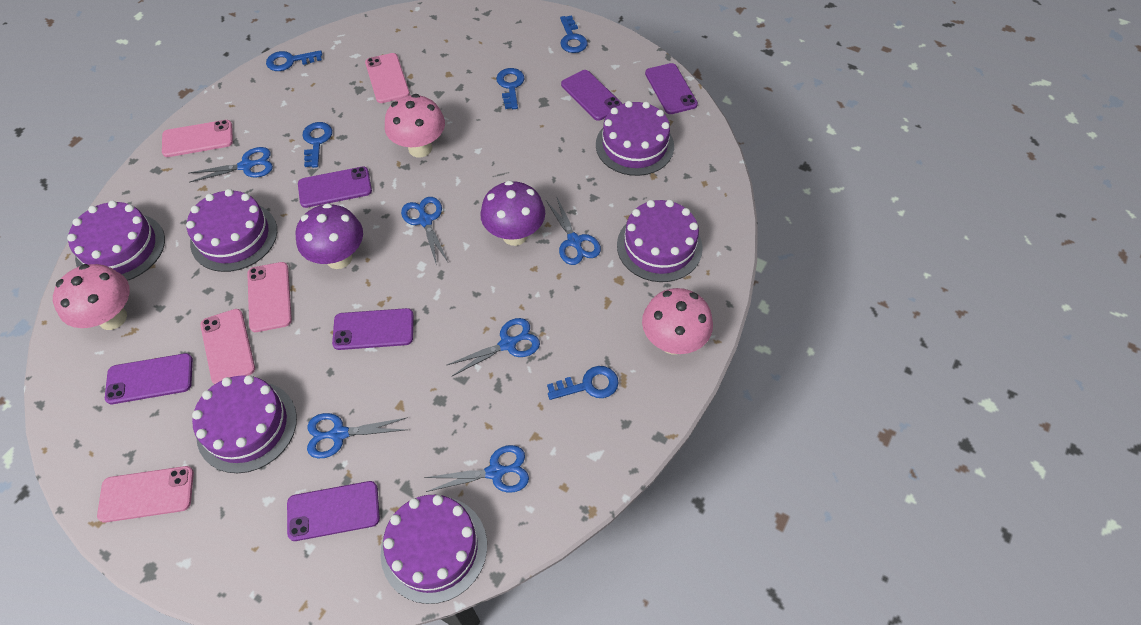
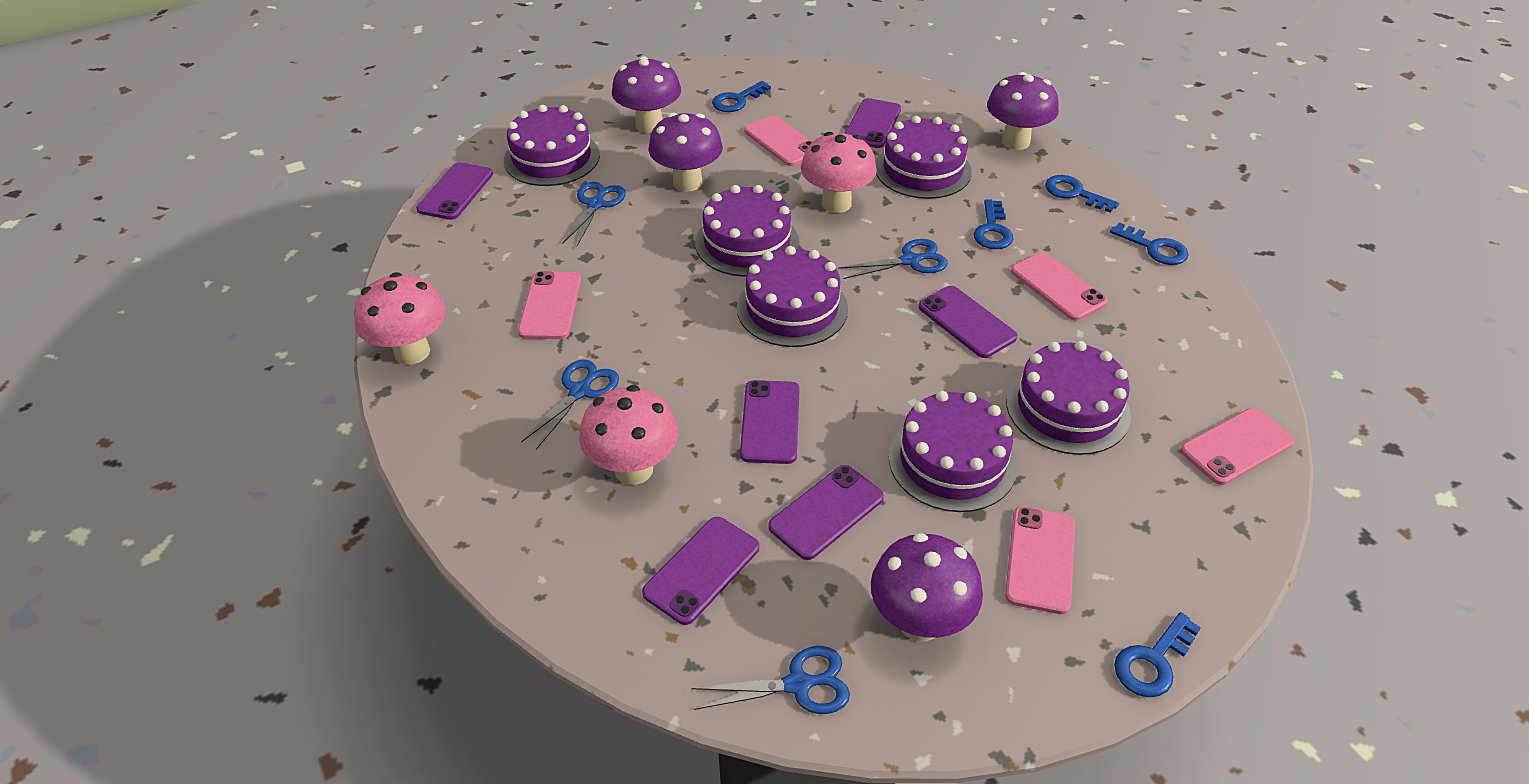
blue scissors: [188,147,273,183] [307,413,408,458] [401,197,448,266] [424,445,529,493] [447,318,540,376] [546,198,601,265] = 6 -> [521,359,619,450] [562,182,626,247] [692,646,850,714] [838,239,948,279] = 4
purple mushroom: [296,203,363,269] [480,181,545,246] = 2 -> [612,56,681,133] [649,113,723,192] [871,533,983,642] [987,72,1059,150] = 4

